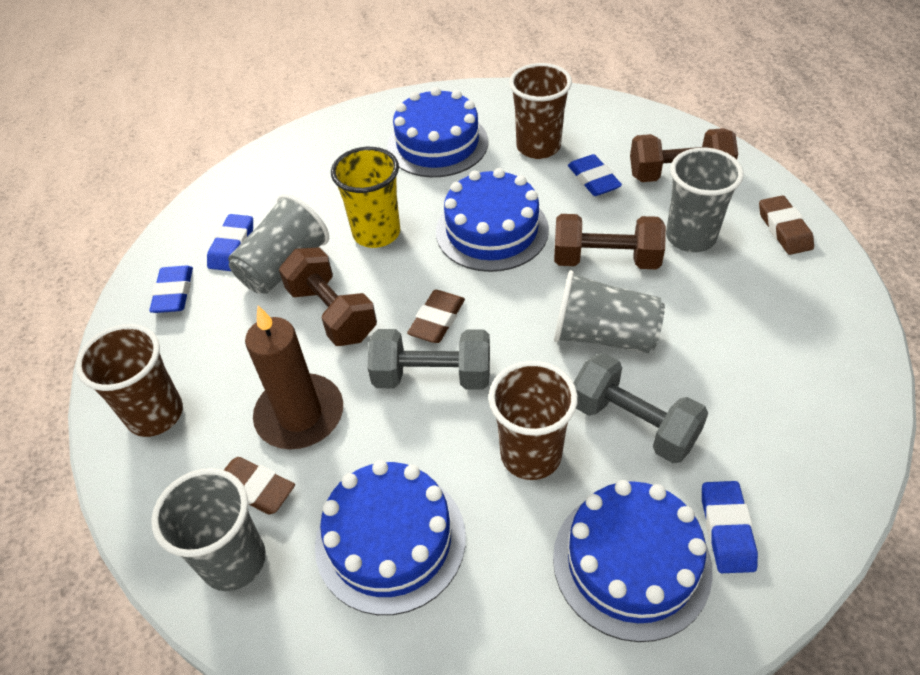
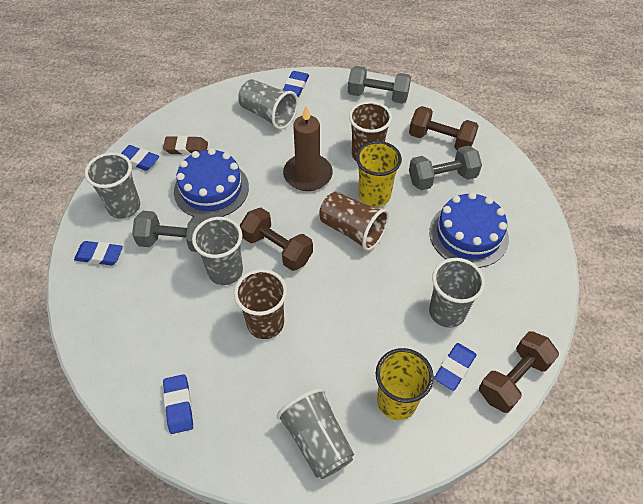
blue cake: [315,460,466,615] [387,87,488,177] [436,168,549,272] [553,480,713,642] = 4 -> [174,148,249,219] [429,192,509,268] = 2
blue eraser: [149,265,193,313] [207,214,253,271] [568,154,622,196] [702,481,758,573] = 4 -> [74,241,123,265] [121,145,159,171] [163,374,193,434] [283,71,309,97] [434,343,476,391] = 5
brown eraser: [224,457,295,515] [407,290,465,343] [759,195,814,255] = 3 -> [163,135,208,155] = 1
grey cup: [151,468,266,591] [228,194,329,294] [554,270,665,353] [666,148,744,252] = 4 -> [85,152,140,219] [192,217,243,285] [238,79,298,129] [277,388,354,479] [429,258,485,328] = 5
grey dumbbell: [368,329,490,390] [573,353,708,463] = 2 -> [132,211,208,252] [348,66,411,104] [409,146,482,190] = 3
yellow cup: [331,147,400,248] = 1 -> [356,141,402,207] [376,348,434,420] = 2

